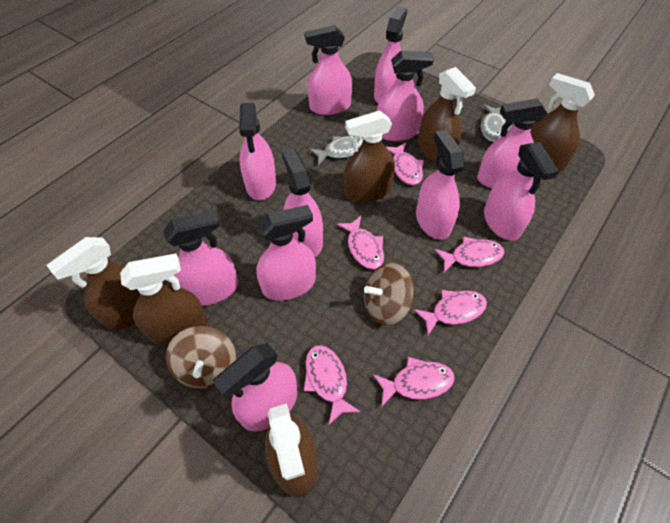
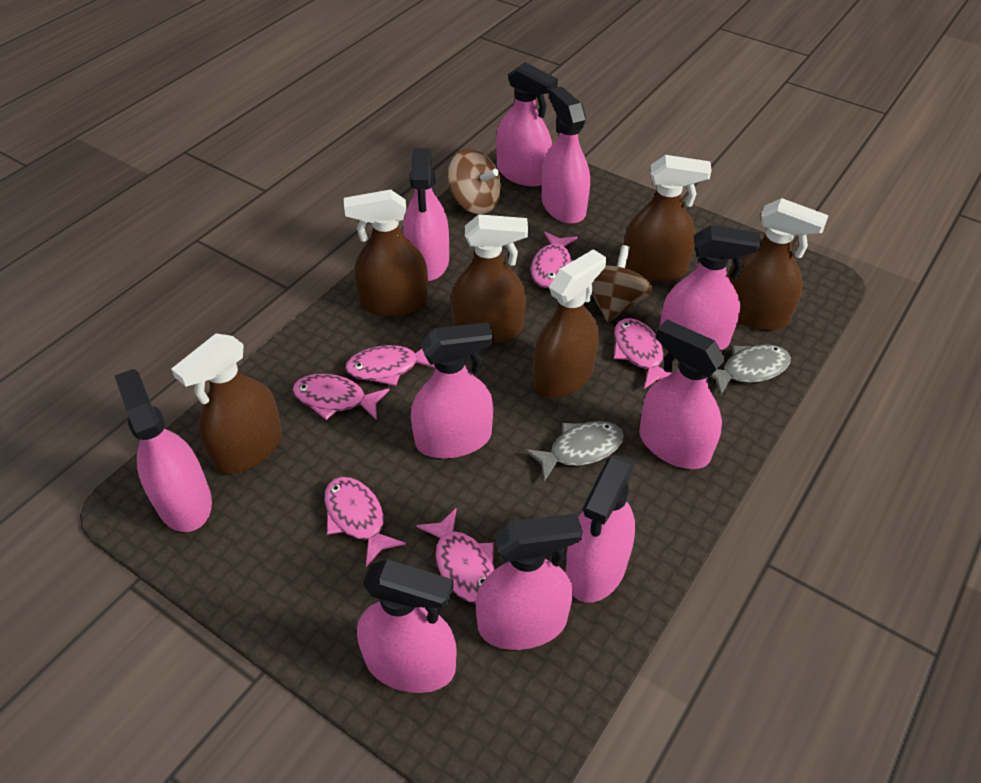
pink spray bottle: [163,210,238,306] [213,344,297,432] [239,103,276,201] [256,205,316,301] [282,148,323,257] [305,25,352,115] [374,6,407,104] [377,51,434,141] [416,130,465,240] [477,98,547,188] [484,142,559,241] = 11 -> [115,369,212,532] [357,559,457,693] [403,148,449,281] [411,322,493,459] [476,513,583,650] [496,62,558,187] [542,86,590,224] [566,455,635,603] [639,320,726,469] [660,225,761,351] = 10

